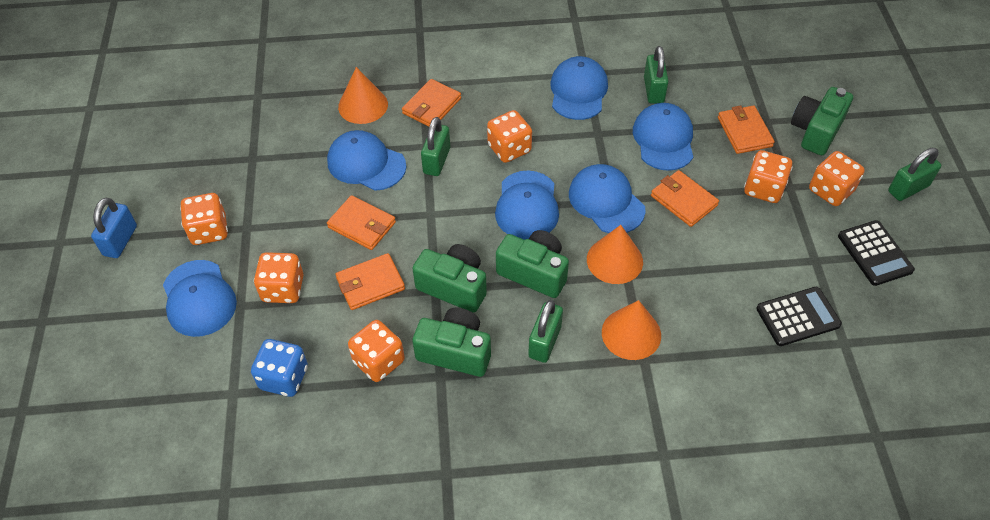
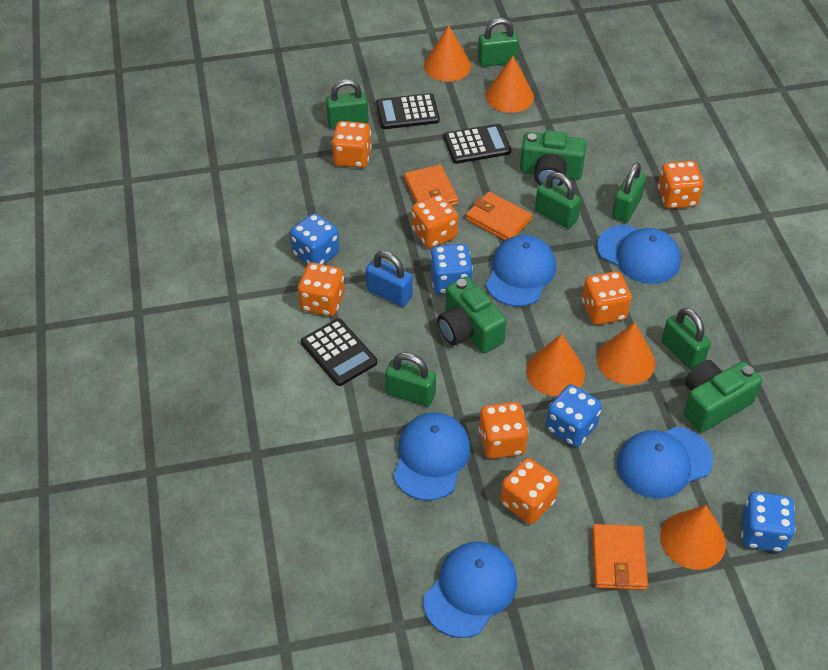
black calculator: [756,287,842,346] [838,220,915,286] = 2 -> [301,318,377,386] [376,93,440,129] [444,124,511,164] = 3
blue cap: [163,260,237,337] [327,130,407,191] [495,170,559,240] [550,56,608,120] [569,164,646,233] [633,103,693,171] = 6 -> [393,412,471,501] [424,542,517,638] [486,235,556,306] [597,225,681,284] [617,427,713,499] = 5
blue dice: [251,339,308,397] = 1 -> [290,213,340,264] [430,244,473,295] [546,384,602,447] [741,492,796,552] = 4
green camera: [412,244,487,313] [412,308,491,377] [496,230,569,298] [791,87,853,155] = 4 -> [437,277,507,353] [520,130,587,186] [684,360,762,433] = 3
green padlock: [421,117,450,176] [528,300,563,363] [644,46,669,104] [888,148,941,201] = 4 -> [326,79,368,129] [385,352,436,406] [478,18,519,67] [535,172,581,228] [612,163,646,222] [662,308,711,370] = 6
orange cone: [338,67,388,124] [587,225,643,284] [602,300,661,360] = 3 -> [424,25,471,82] [485,56,534,113] [526,334,585,396] [597,322,655,385] [660,505,726,570] = 5
orange dice: [180,193,228,245] [254,252,303,303] [348,320,405,382] [487,110,532,163] [744,150,793,203] [809,151,865,206] = 6 -> [298,263,344,316] [331,121,372,168] [412,194,458,248] [479,402,529,459] [501,458,559,524] [582,271,632,325] [658,161,703,209] = 7
orange wallet: [327,195,396,250] [336,253,405,310] [402,79,461,127] [651,170,719,227] [718,105,775,154] = 5 -> [404,165,458,206] [466,192,532,241] [592,524,648,590] = 3

